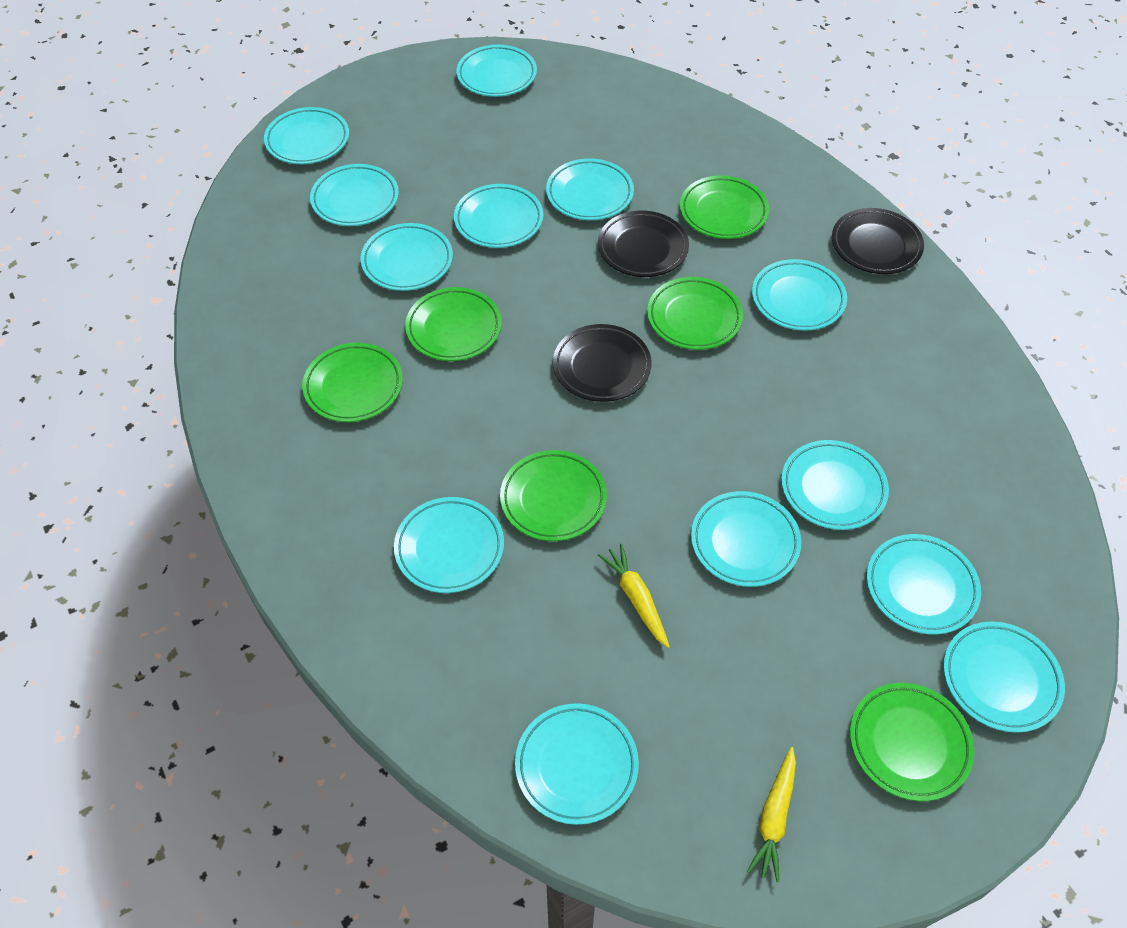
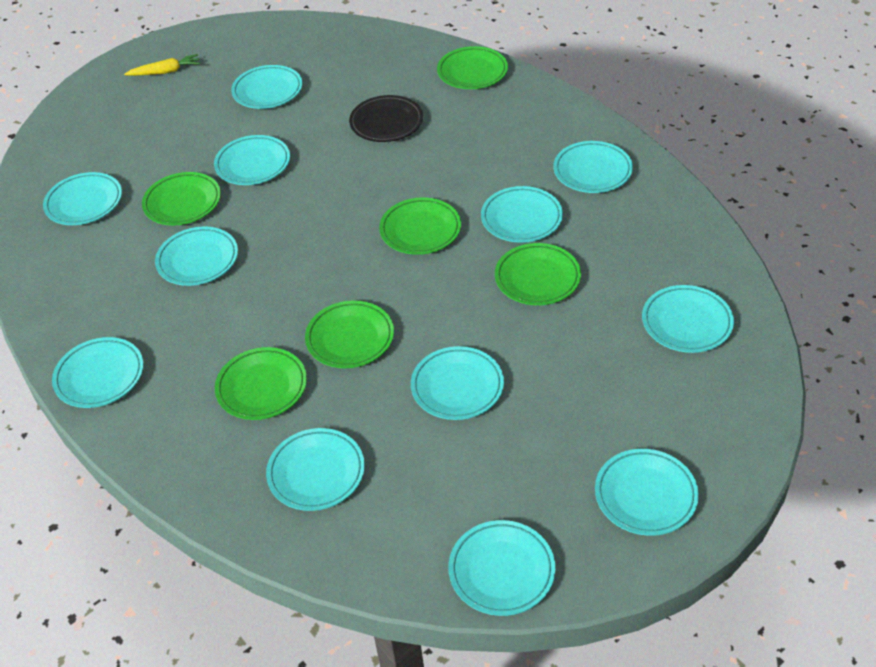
black plate: [553,324,651,402] [598,211,689,277] [832,208,924,274] = 3 -> [349,95,423,142] = 1
turquoise plate: [264,107,349,164] [310,164,399,226] [360,223,453,291] [394,497,504,593] [454,184,543,248] [456,45,537,97] [515,703,639,825] [546,158,634,220] [691,491,801,587] [752,259,847,331] [781,440,889,530] [867,534,981,635] [943,621,1065,733] = 13 -> [43,172,122,225] [52,337,144,408] [155,226,238,286] [214,135,290,185] [231,65,302,109] [266,428,365,511] [411,346,504,420] [448,520,555,616] [481,186,563,243] [554,141,633,193] [595,449,699,536] [642,285,734,353] = 12
yellow carrot: [598,544,670,648] [747,747,796,882] = 2 -> [124,54,200,76] = 1

